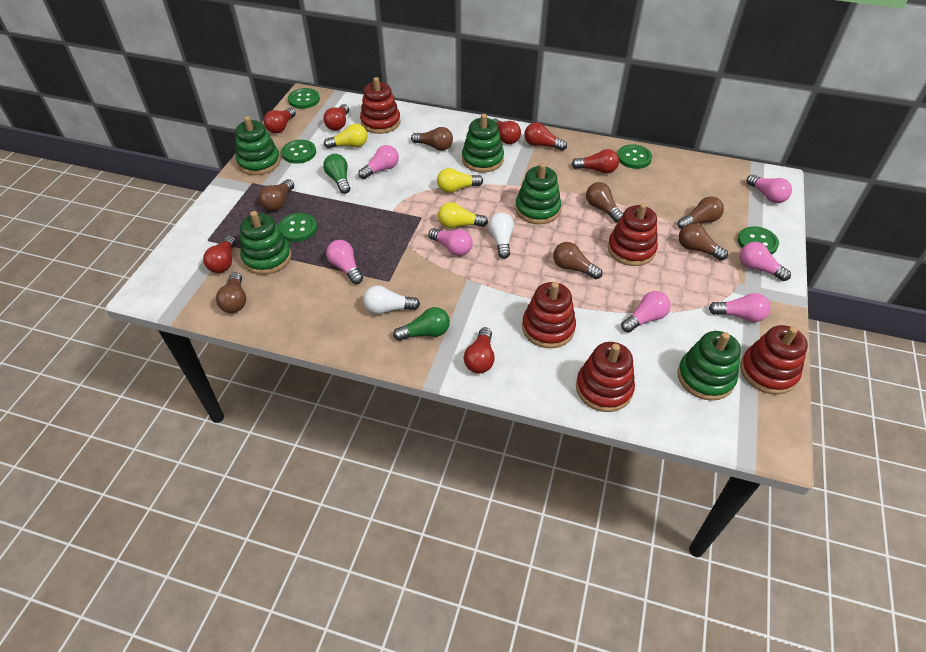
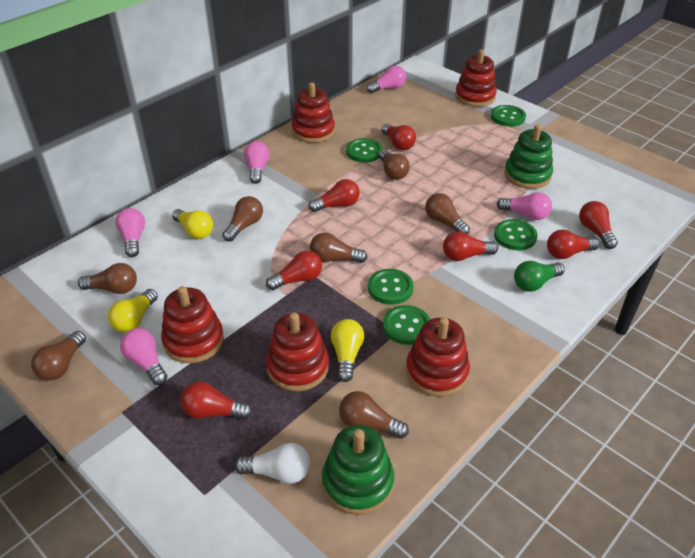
green light bulb: [323,154,350,194] [393,307,450,341] = 2 -> [514,261,565,292] = 1
green stacking toy: [235,116,280,175] [240,211,292,275] [462,114,504,172] [515,163,561,224] [677,331,741,401] = 5 -> [322,425,394,515] [504,124,553,189] = 2
pink light bulb: [326,240,363,284] [358,145,399,179] [428,228,473,256] [621,291,671,333] [709,293,771,322] [740,242,791,281] [747,174,792,203] = 7 -> [115,208,145,257] [120,328,167,385] [244,141,270,184] [367,66,406,93] [496,192,552,220] = 5
white light bulb: [363,285,420,314] [488,212,514,259] = 2 -> [235,443,310,484] = 1

